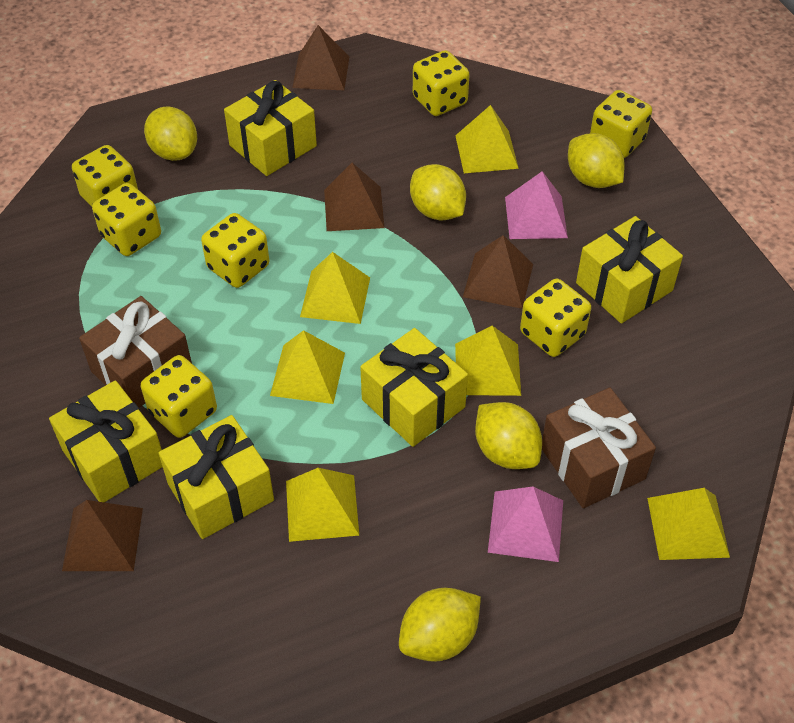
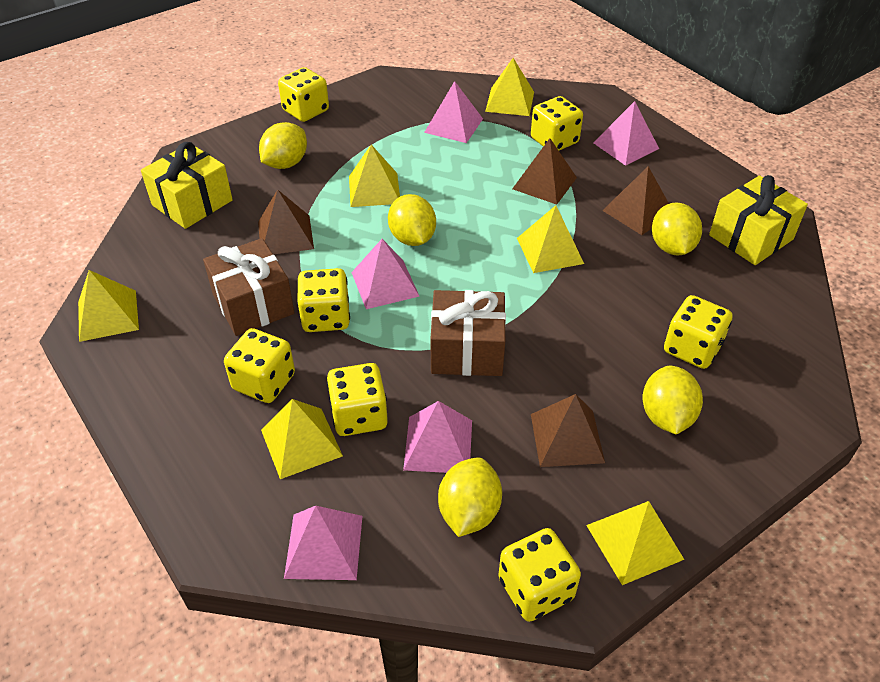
pink pyramid: [488,487,563,562] [505,171,568,239] = 2 -> [284,506,362,580] [351,239,420,309] [403,401,472,473] [424,81,483,143] [593,101,659,166] = 5
yellow gift: [49,380,163,502] [159,415,274,539] [224,80,317,176] [360,328,468,447] [576,216,683,323] = 5 -> [141,142,233,229] [709,175,808,265] = 2

